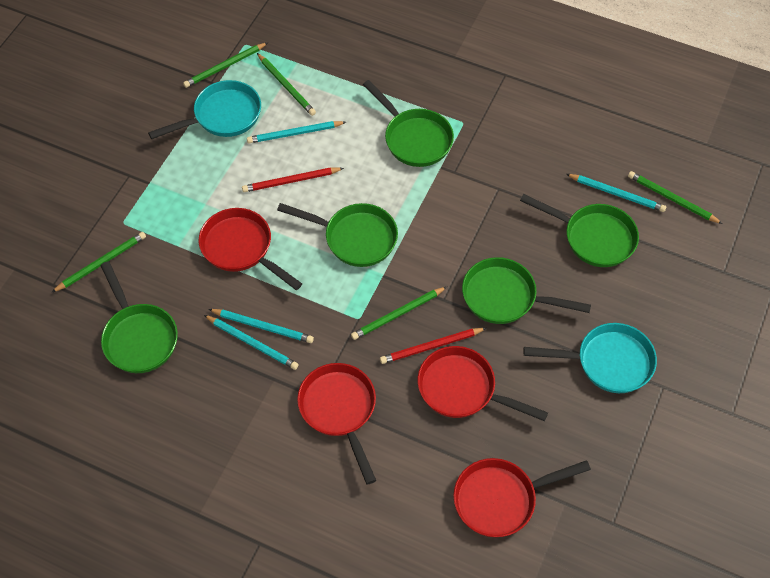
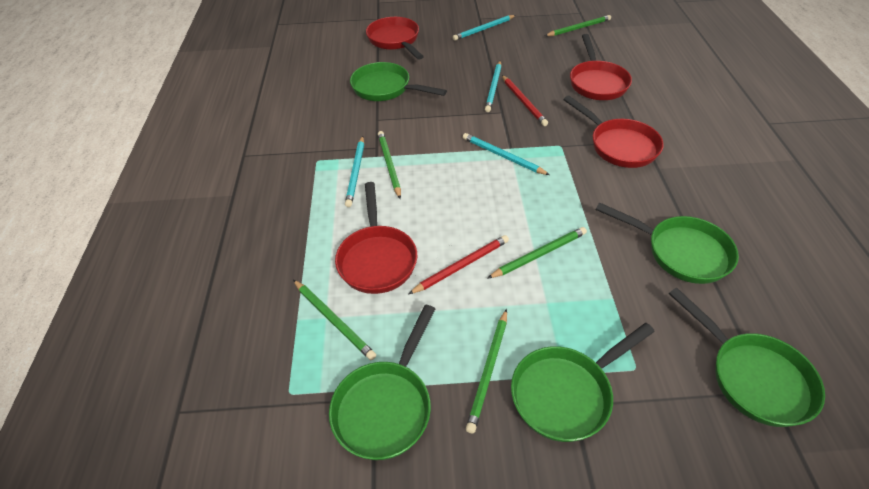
turquoise pan: [148,80,261,139] [523,323,657,393] = 2 -> none = 0

